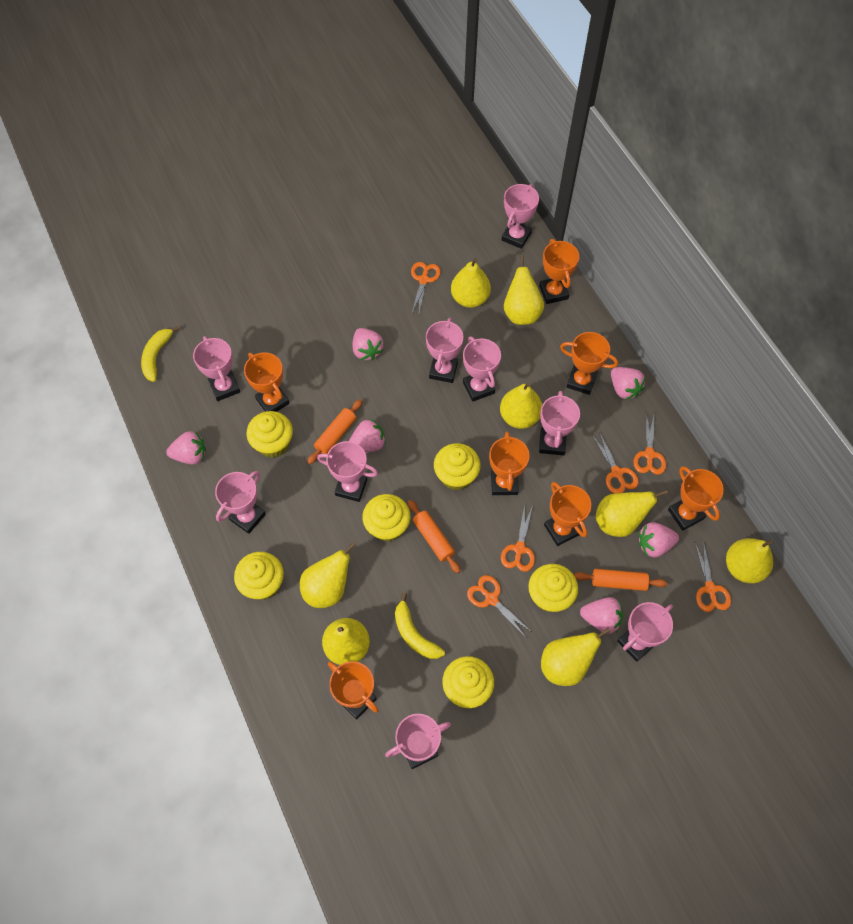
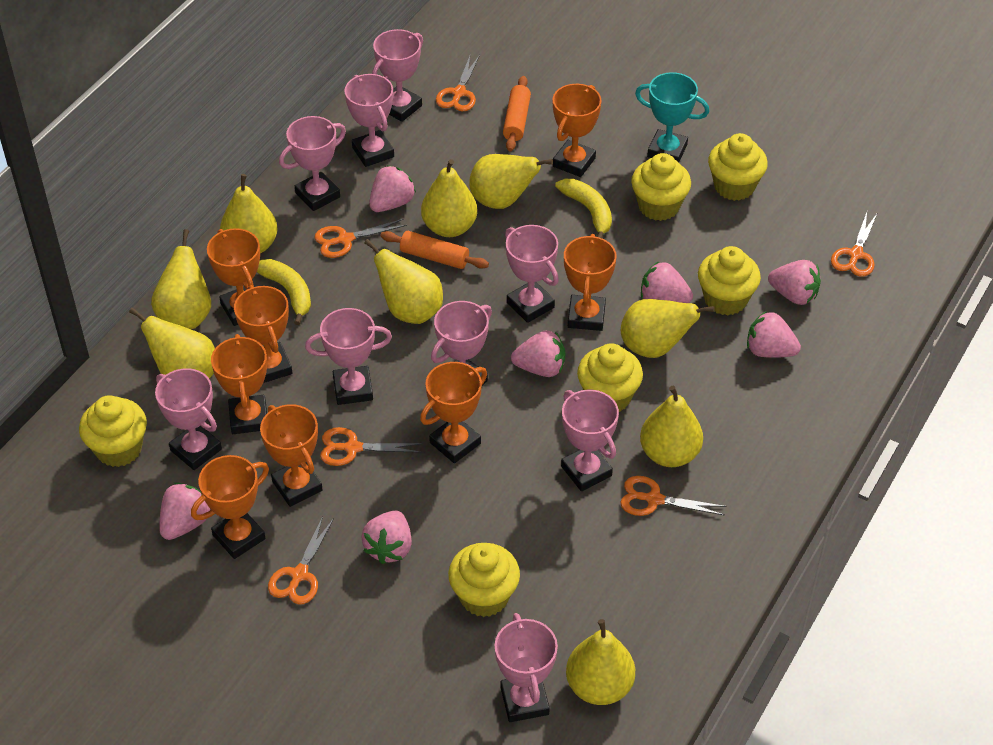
orange rolling pin: [307,399,362,464] [408,500,460,573] [574,569,667,591] = 3 -> [381,231,489,269] [503,76,531,151] = 2
orange trophy: [244,352,290,412] [328,661,378,720] [489,431,530,495] [539,239,579,304] [544,482,591,546] [560,332,618,395] [668,466,724,531] = 7 -> [191,455,269,559] [207,228,260,326] [211,334,267,434] [234,285,292,383] [260,404,323,507] [420,362,487,463] [553,84,602,177] [564,234,617,331] = 8
pink strawberry: [166,431,206,465] [349,418,386,452] [353,328,384,360] [580,597,623,634] [611,367,645,400] [639,522,679,558] = 6 -> [159,482,210,540] [362,511,412,564] [369,165,416,212] [511,330,565,377] [641,261,693,303] [747,311,801,358] [768,260,821,305] = 7
turquoise trophy: none = 0 -> [635,72,709,162] = 1
yellow pear: [300,542,356,608] [322,618,370,665] [451,258,491,308] [500,383,542,429] [504,255,544,325] [541,628,611,686] [596,490,668,537] [726,538,774,583] = 8 -> [129,307,215,379] [151,229,211,329] [220,174,278,254] [364,239,443,324] [421,159,477,237] [469,154,553,209] [566,619,635,705] [621,299,715,358] [640,386,703,467] = 9

